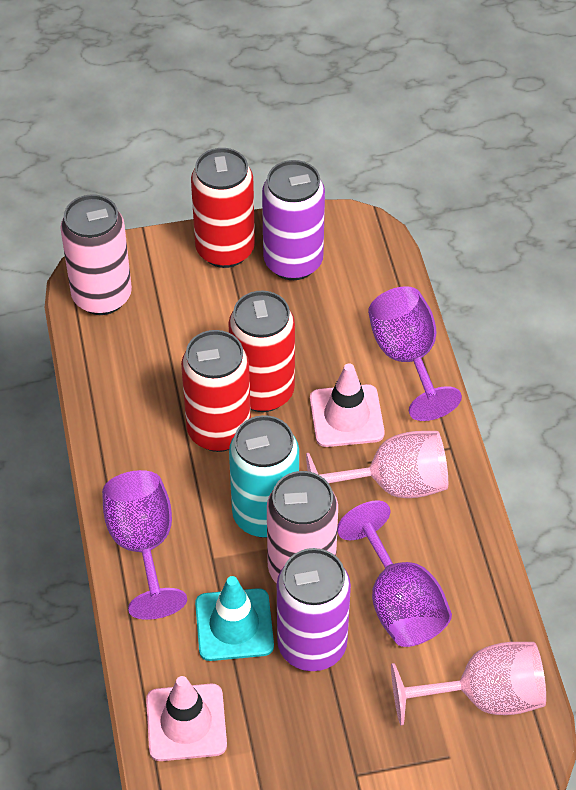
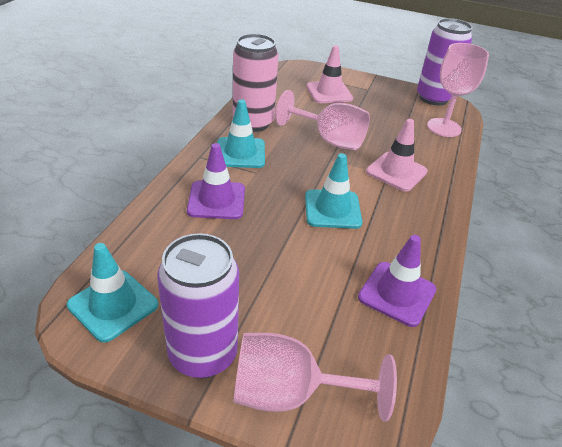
pink can: [60,194,132,315] [267,471,338,584] = 2 -> [233,34,279,132] = 1
pink goblet: [306,431,448,498] [391,642,546,725] = 2 -> [233,333,397,422] [275,90,370,150] [427,43,489,137] = 3
purple goblet: [102,470,187,620] [337,500,452,647] [368,286,462,421] = 3 -> none = 0
purple traffic cone: none = 0 -> [187,143,245,219] [358,235,436,327] = 2
red can: [181,330,251,452] [191,148,255,268] [228,291,295,412] = 3 -> none = 0
turquoise can: [229,415,299,538] = 1 -> none = 0
turquoise traffic cone: [195,576,274,661] = 1 -> [67,243,158,342] [217,99,265,168] [305,153,362,229] = 3

